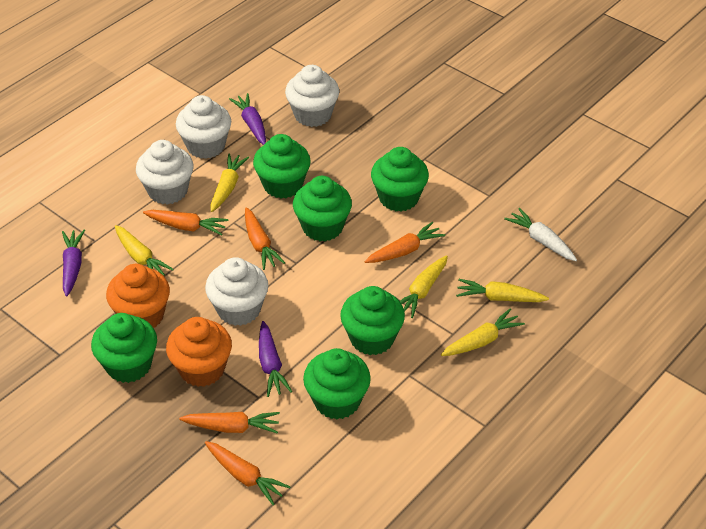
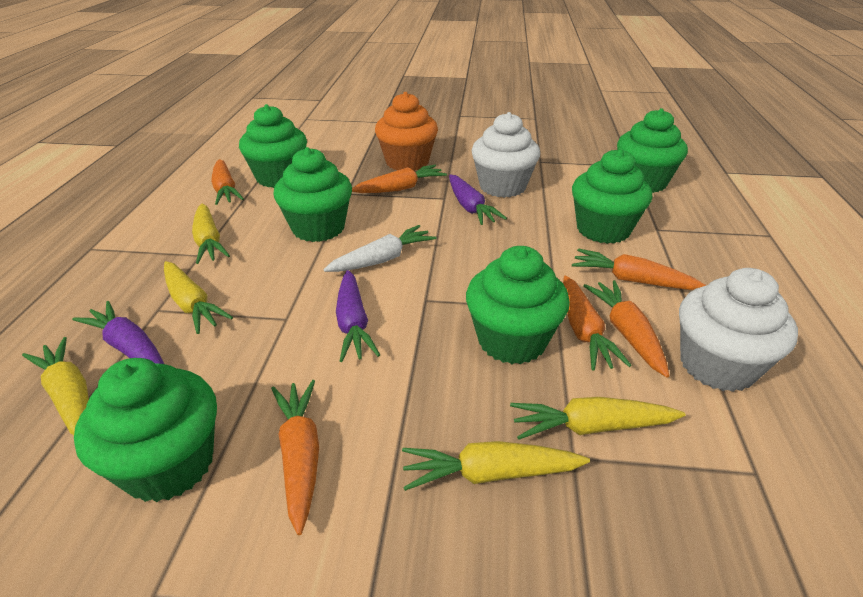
orange carrot: [143,210,228,236] [179,412,280,434] [205,441,291,505] [245,207,285,270] [365,222,445,263] = 5 -> [211,159,244,205] [271,380,319,535] [352,165,447,193] [563,275,632,371] [572,248,707,290] [583,280,669,377] = 6
orange cupcake: [106,264,170,328] [166,317,232,387] = 2 -> [375,92,438,171] = 1
white cupcake: [136,140,194,205] [176,95,231,159] [205,257,268,326] [285,65,339,127] = 4 -> [471,112,540,198] [679,268,798,392] = 2

